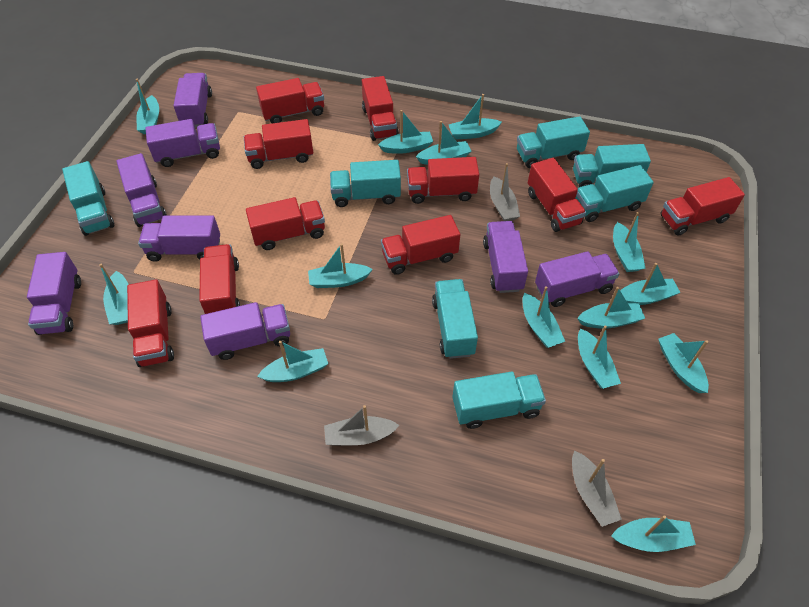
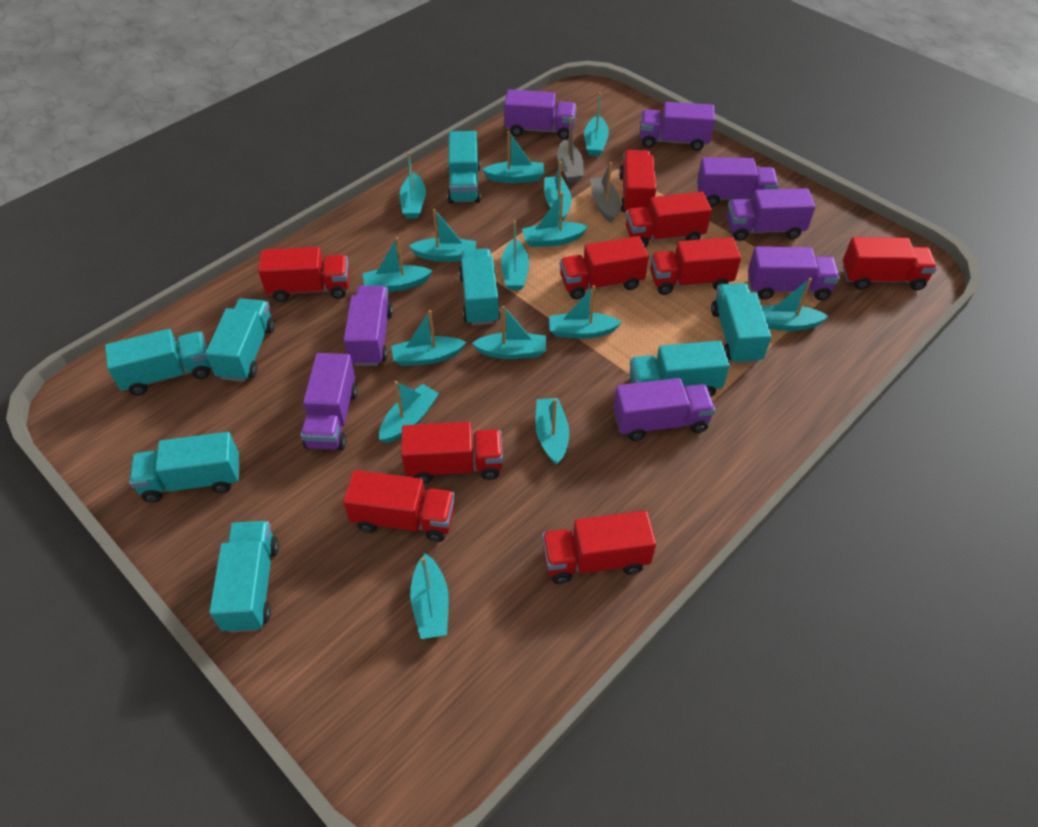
grey boat: [324,405,400,446] [490,163,520,221] [572,450,622,527] = 3 -> [557,118,584,183] [590,162,620,223] = 2
red truck: [127,279,174,367] [199,244,240,314] [244,119,313,169] [246,197,325,250] [256,78,324,123] [362,76,399,141] [381,215,460,275] [407,157,479,204] [528,158,586,232] [660,177,745,236] = 10 -> [258,247,349,302] [343,470,455,542] [401,422,503,484] [542,511,656,584] [560,236,649,299] [619,150,656,212] [626,192,712,248] [650,237,741,295] [843,237,937,291] = 9
turquoise boat: [99,264,129,325] [136,79,159,134] [257,341,328,382] [308,243,373,288] [378,110,433,154] [416,121,471,165] [449,94,502,140] [522,286,565,348] [577,287,645,329] [578,326,621,389] [611,515,696,552] [613,212,646,272] [620,263,681,305] [658,333,709,393] = 14 -> [363,237,433,292] [379,381,439,443] [391,310,466,366] [400,152,426,219] [409,209,476,262] [410,553,449,639] [472,306,546,359] [482,131,544,183] [501,221,529,290] [522,192,589,247] [535,398,569,465] [544,161,572,222] [549,285,622,339] [584,92,609,156] [762,278,829,331] = 15
turquoise truck: [62,161,114,236] [330,160,401,207] [432,279,478,359] [452,372,546,429] [517,116,590,168] [573,144,651,187] [575,165,654,222] = 7 -> [105,329,211,396] [129,432,240,503] [205,299,275,382] [209,521,279,633] [447,131,481,204] [459,249,501,326] [629,341,730,397] [711,283,771,364] = 8

